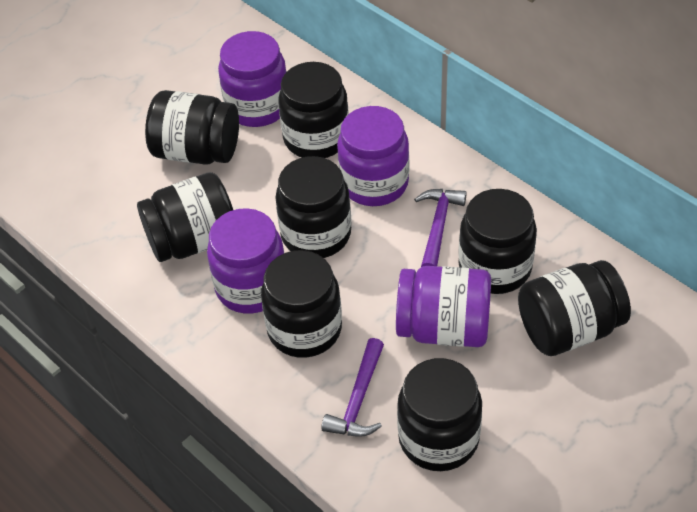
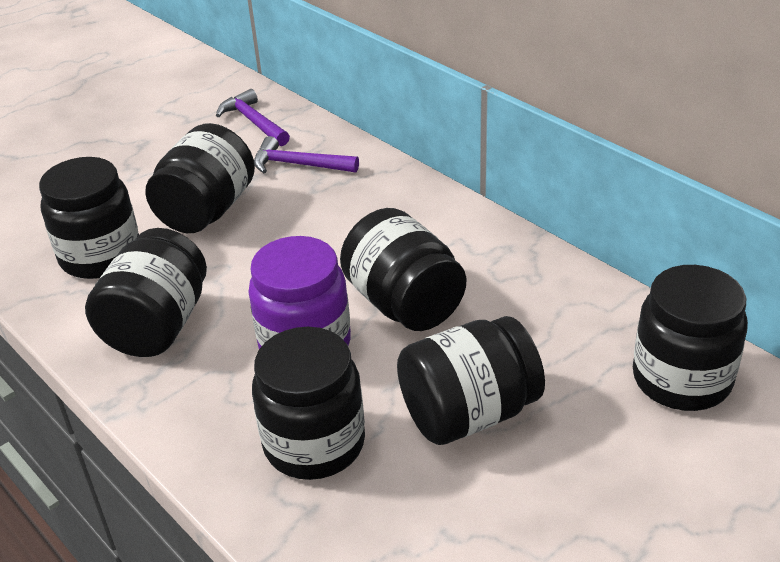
black jar: [137,172,233,262] [145,90,239,165] [261,250,342,358] [275,156,351,258] [278,62,349,158] [397,358,482,471] [458,189,537,294] [518,260,631,356] = 8 -> [39,157,139,279] [85,228,207,357] [145,123,255,233] [252,327,365,480] [340,208,466,331] [397,316,545,445] [633,265,748,411] = 7
purple jar: [207,208,284,313] [218,31,287,127] [337,106,409,206] [396,266,491,347] = 4 -> [248,236,351,349] = 1

